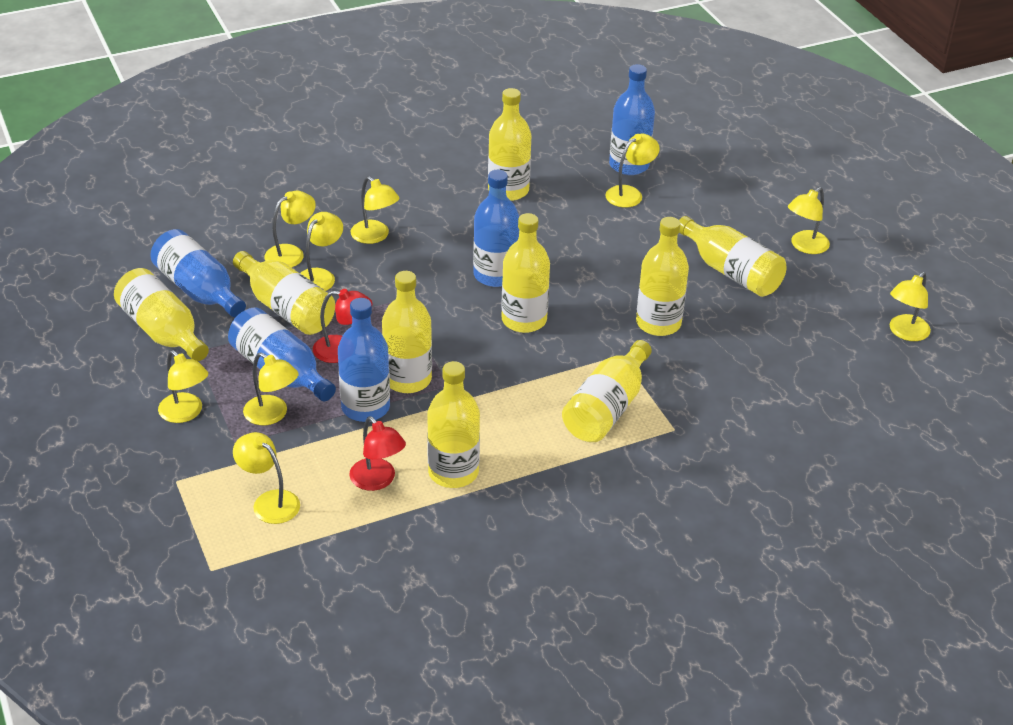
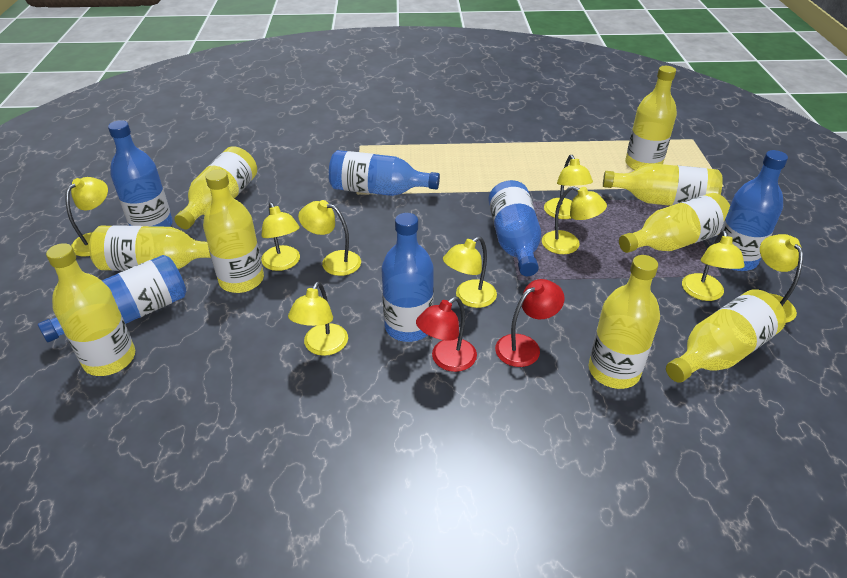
blue bottle: [150,229,246,317] [228,307,336,401] [338,298,390,422] [473,170,519,287] [609,64,655,175] = 5 -> [38,255,186,342] [108,120,173,227] [329,150,440,196] [381,213,434,342] [488,180,541,276] [718,150,788,271] = 6

